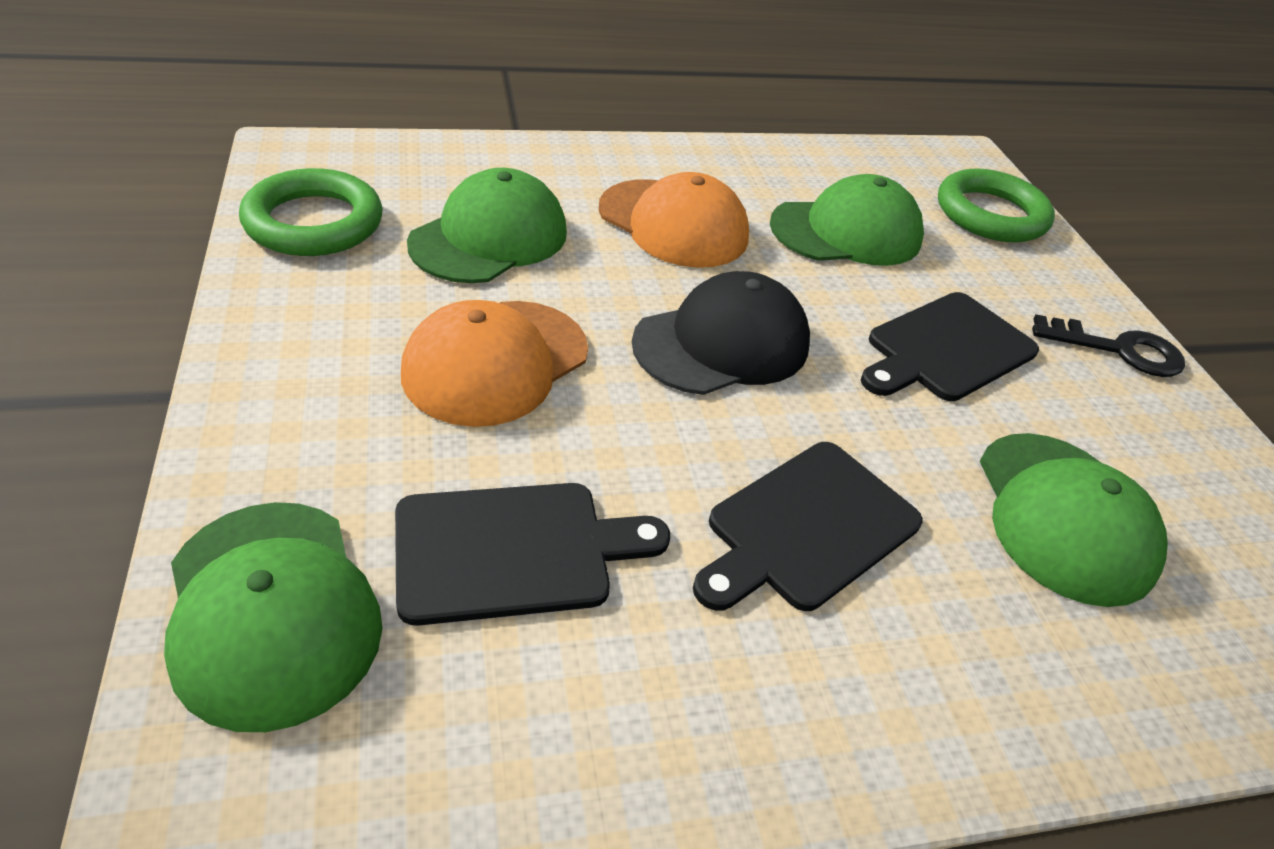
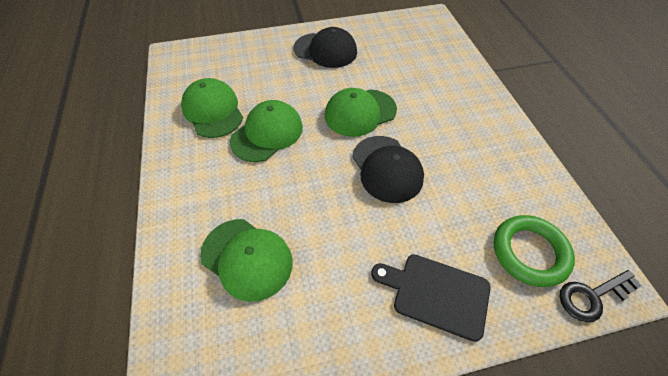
black cap: [632,271,810,395] = 1 -> [294,27,357,68] [352,136,424,203] = 2
black cutting board: [395,483,670,626] [693,442,923,611] [861,292,1039,401] = 3 -> [371,254,491,342] = 1
green ring: [239,168,383,256] [938,168,1055,242] = 2 -> [494,215,575,287] = 1
orange cap: [401,300,588,427] [599,172,749,268] = 2 -> none = 0

